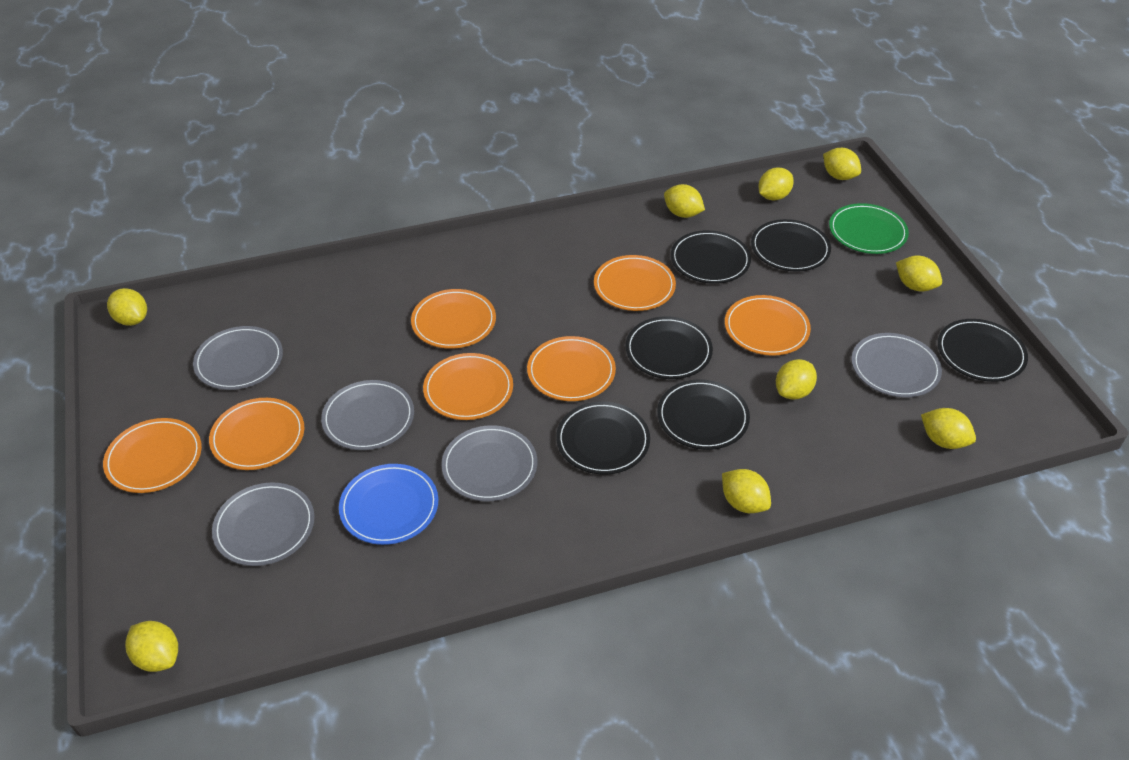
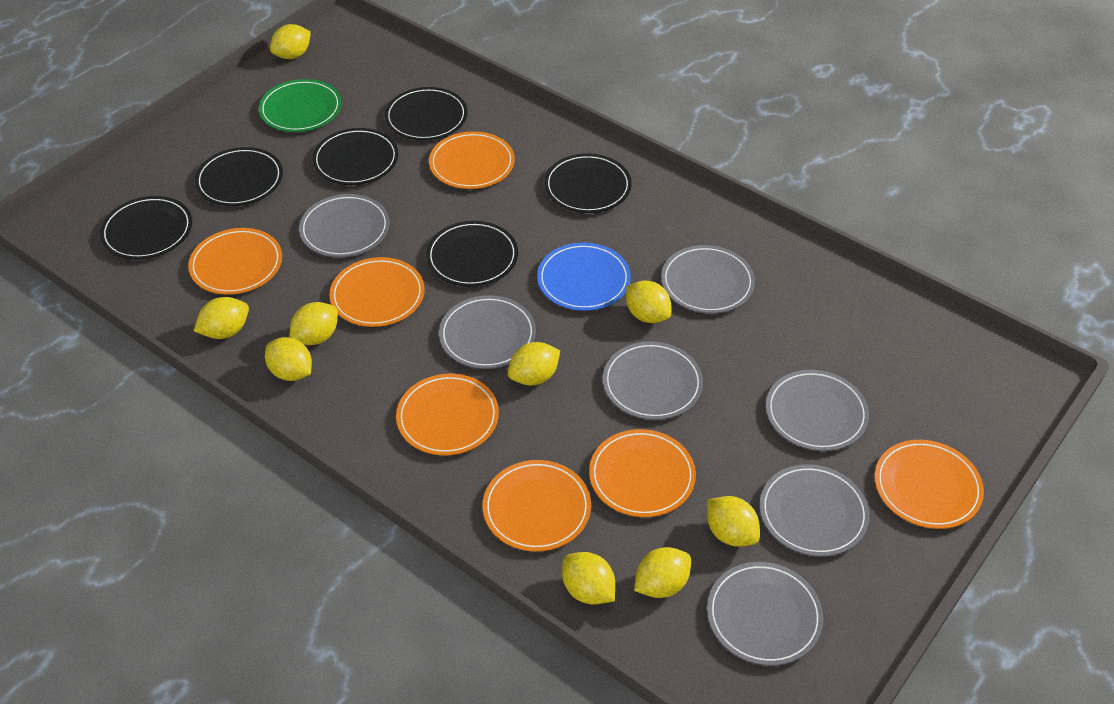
grey plate: [193,326,283,390] [212,483,314,566] [321,380,414,450] [441,425,537,501] [851,333,942,398] = 5 -> [299,194,390,257] [439,295,536,369] [603,341,703,420] [661,245,755,313] [707,562,823,666] [759,464,870,556] [766,370,869,451] = 7

